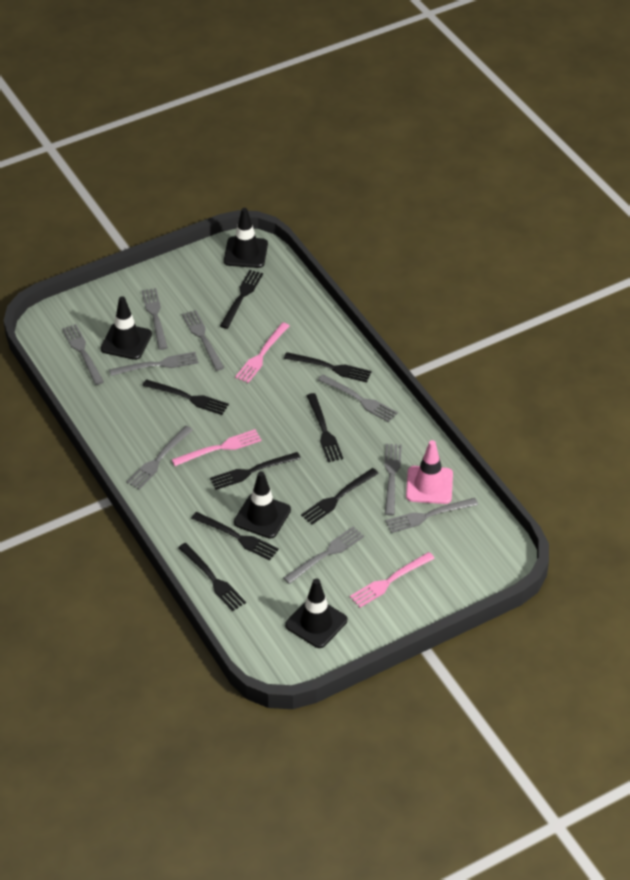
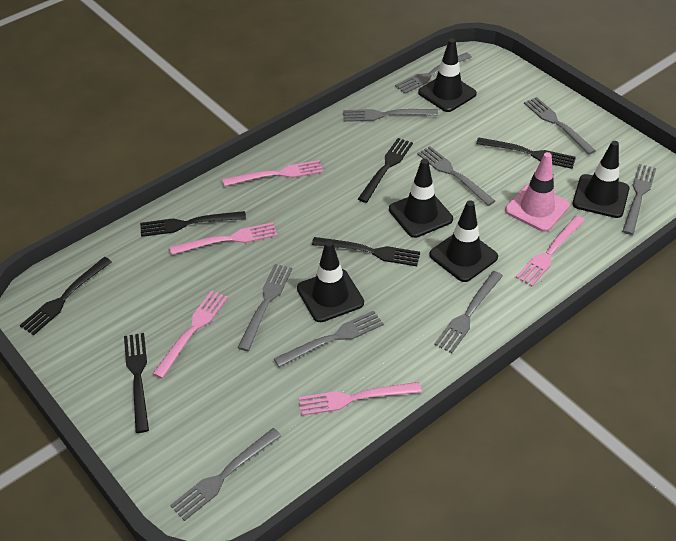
black fork: [142,379,229,415] [178,543,246,611] [191,512,279,560] [210,452,301,490] [220,270,263,329] [284,352,372,382] [301,468,379,525] [306,393,343,462] = 8 -> [20,257,112,335] [124,333,149,433] [140,211,246,237] [312,237,420,266] [358,138,413,203] [476,137,576,169] = 6
black traffic cone: [101,296,152,360] [224,208,268,268] [234,471,291,539] [285,578,347,648] = 4 -> [297,240,364,322] [389,159,453,238] [418,39,477,112] [429,200,498,282] [572,141,629,218] = 5
pink fork: [172,429,262,466] [235,322,290,383] [350,552,435,608] = 3 -> [152,290,228,378] [170,222,277,255] [222,160,323,186] [298,382,422,416] [516,216,585,286] = 5

